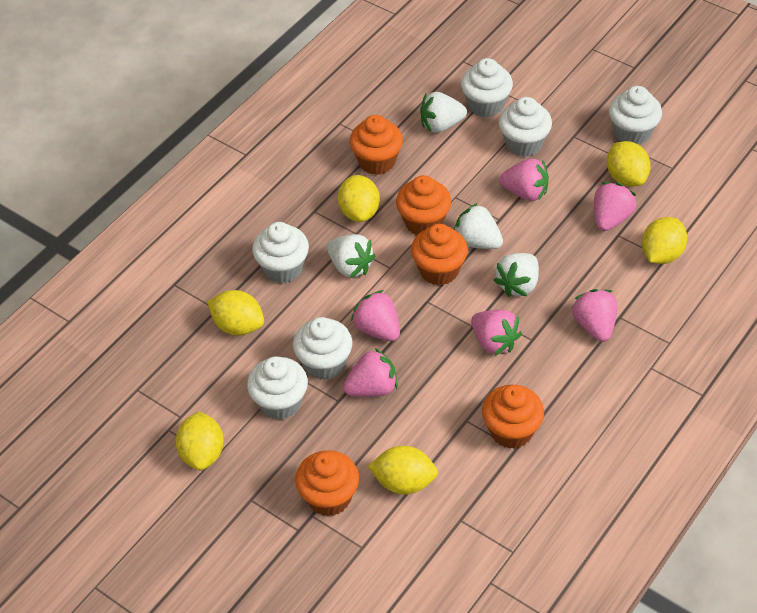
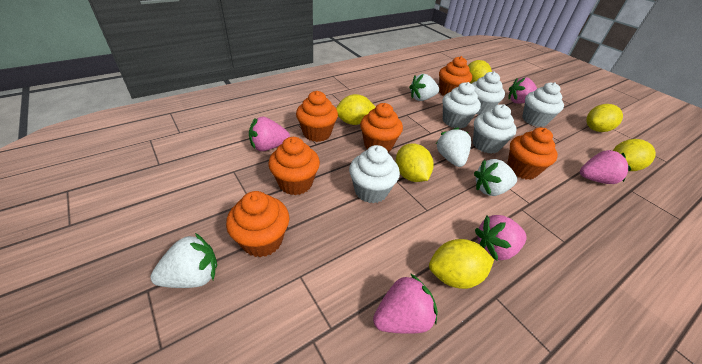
orange cupcake: [295,450,359,516] [350,115,403,175] [396,175,451,235] [411,224,468,285] [482,385,544,449] = 5 -> [226,191,289,257] [268,137,320,195] [296,91,338,142] [360,103,403,152] [439,56,472,96] [507,128,558,180] = 6
pink strawberry: [343,348,398,397] [351,290,400,341] [471,310,522,356] [499,159,549,201] [572,289,618,342] [594,182,636,231] = 6 -> [249,117,290,151] [373,273,438,334] [475,215,527,261] [508,77,537,104] [580,150,631,184] = 5
white cupcake: [247,356,308,420] [252,222,309,283] [293,317,352,380] [461,58,513,118] [499,97,552,157] [609,86,662,145] = 6 -> [349,145,400,203] [443,82,481,128] [472,71,505,115] [473,104,517,154] [522,82,564,127] = 5

